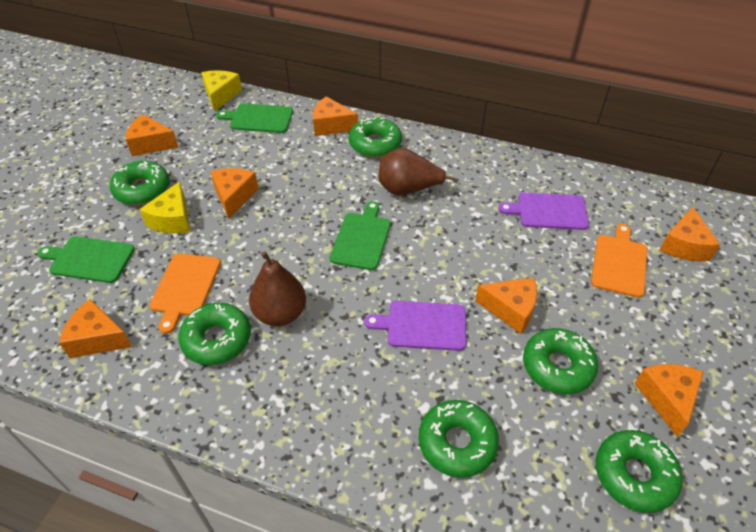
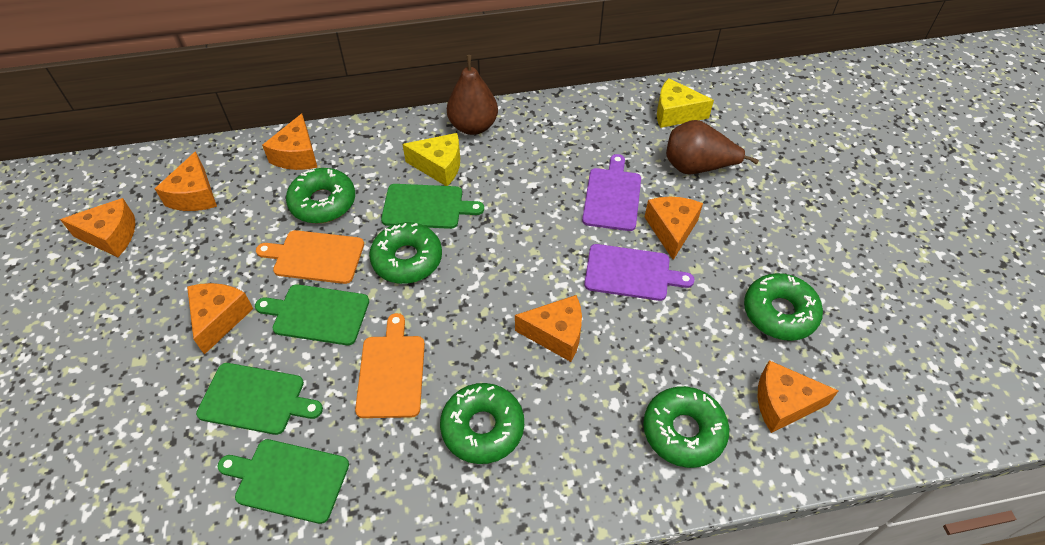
green cutting board: [38,237,135,283] [216,103,293,133] [330,201,391,270] = 3 -> [196,363,323,435] [218,439,349,524] [255,284,369,345] [381,184,484,229] = 4
green donut: [110,161,170,205] [179,303,251,365] [349,117,402,157] [419,400,499,478] [523,328,598,394] [596,430,683,513] = 6 -> [286,168,355,224] [369,222,442,284] [440,383,524,464] [643,386,730,468] [744,273,823,341] = 5

